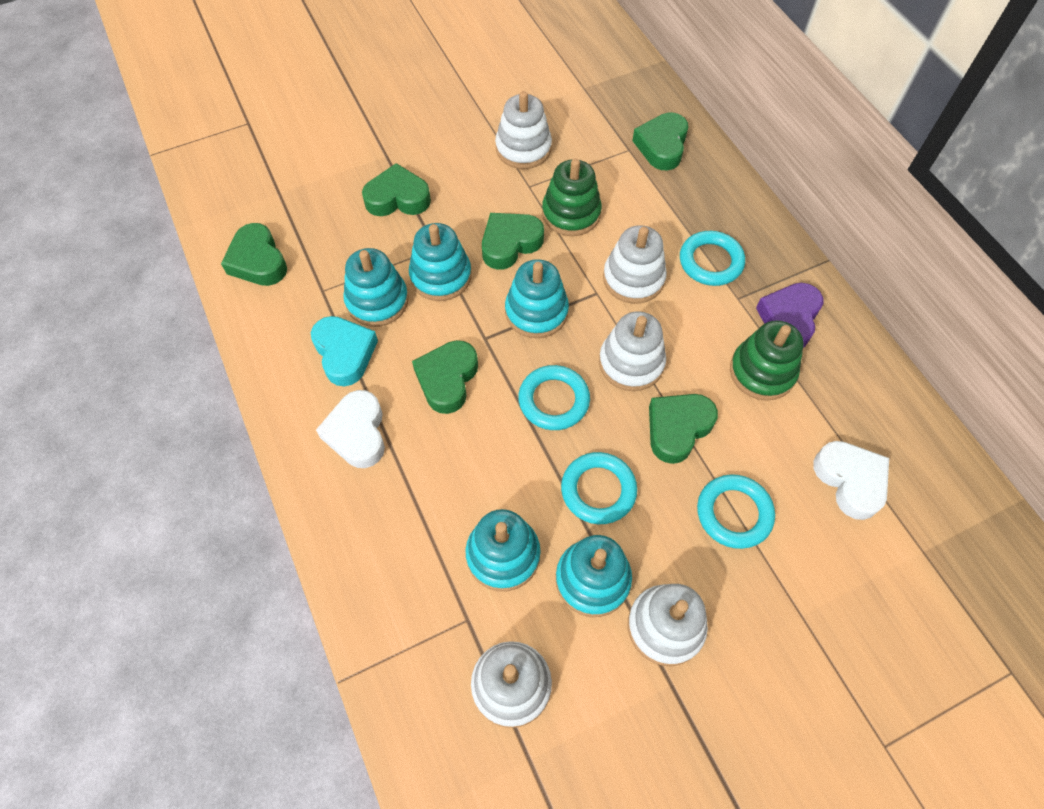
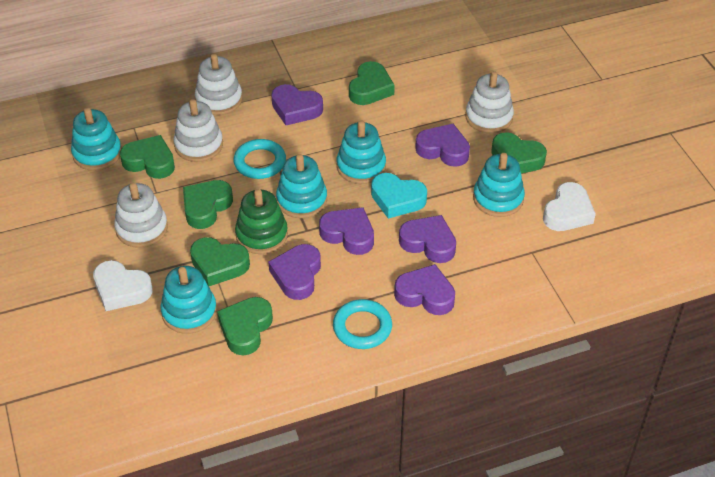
green stacking toy: [542,158,602,236] [730,320,804,401] = 2 -> [235,189,288,254] = 1
purple heart: [756,283,823,348] = 1 -> [268,244,321,300] [271,84,323,125] [319,207,374,255] [394,264,455,315] [399,215,456,263] [415,124,470,167] = 6
turquoise ring: [518,365,590,430] [561,452,637,524] [680,231,745,286] [697,474,775,549] = 4 -> [234,139,286,179] [333,299,392,349] = 2
white stacking toy: [471,641,552,728] [495,91,552,169] [599,311,666,391] [603,225,667,304] [628,584,708,666] = 5 -> [114,183,168,248] [173,99,223,162] [195,54,242,115] [466,71,514,133] = 4

